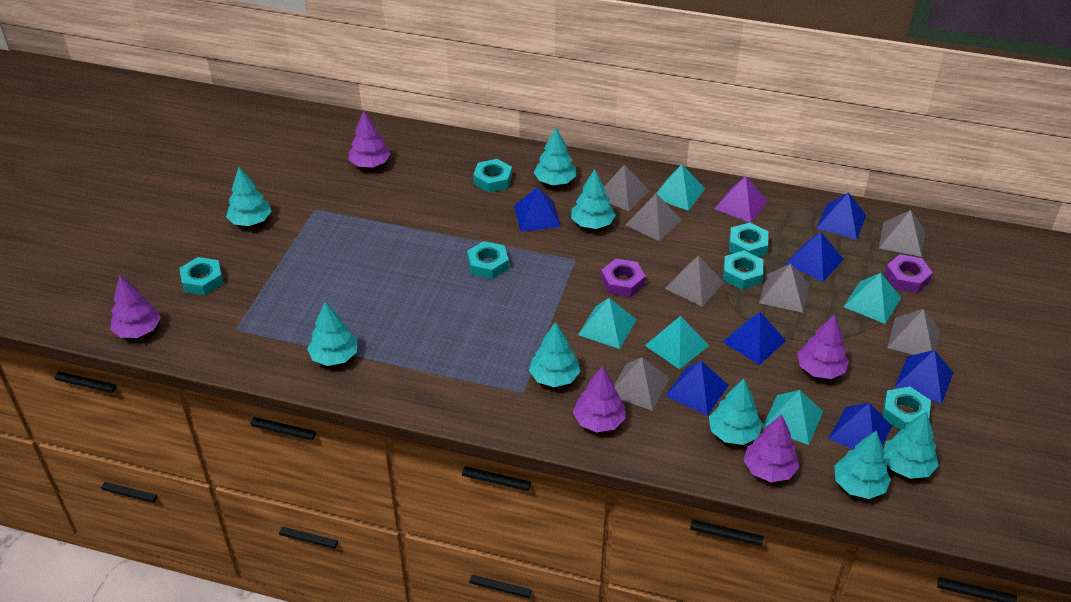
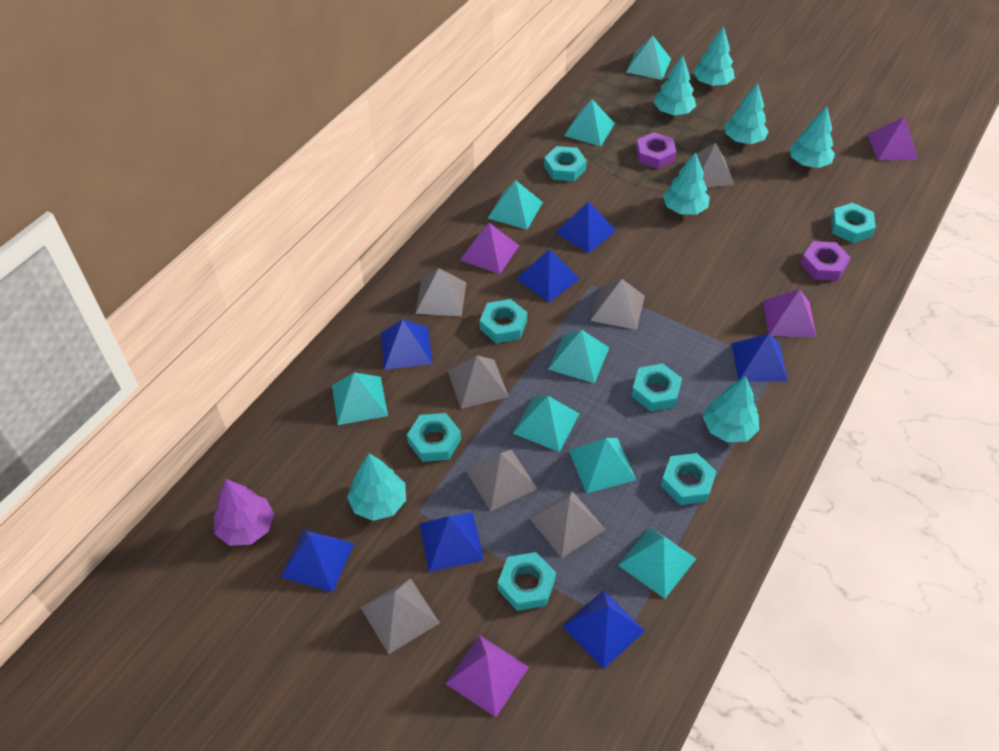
purple pyramid: [714,176,768,223] = 1 -> [445,635,529,717] [461,223,519,274] [763,289,817,337] [867,116,918,161] = 4
purple tree: [110,275,161,338] [349,110,391,168] [573,366,626,432] [744,414,799,482] [797,314,849,379] = 5 -> [214,479,274,546] = 1
turquoise nut: [180,257,223,295] [467,241,509,279] [473,159,512,193] [723,251,763,289] [729,223,768,257] [882,387,931,430] = 6 -> [407,413,461,462] [480,299,527,343] [498,552,556,611] [544,146,587,181] [631,363,682,412] [661,453,717,505] [831,203,876,243] = 7
turquoise pyramid: [578,298,637,349] [645,316,709,369] [656,165,705,211] [762,390,823,445] [844,273,901,324] = 5 -> [332,372,388,425] [488,180,543,230] [512,396,579,452] [548,330,609,383] [564,99,615,146] [569,438,636,494] [618,527,696,599] [626,36,671,80] = 8
turquoise tree: [226,167,272,226] [307,302,357,366] [529,322,580,387] [534,128,576,185] [571,169,616,229] [709,378,763,445] [834,431,891,499] [884,411,939,479] = 8 -> [347,453,406,521] [653,55,696,115] [663,152,710,215] [693,26,735,86] [703,376,759,442] [725,83,769,144] [790,106,835,168] = 7

